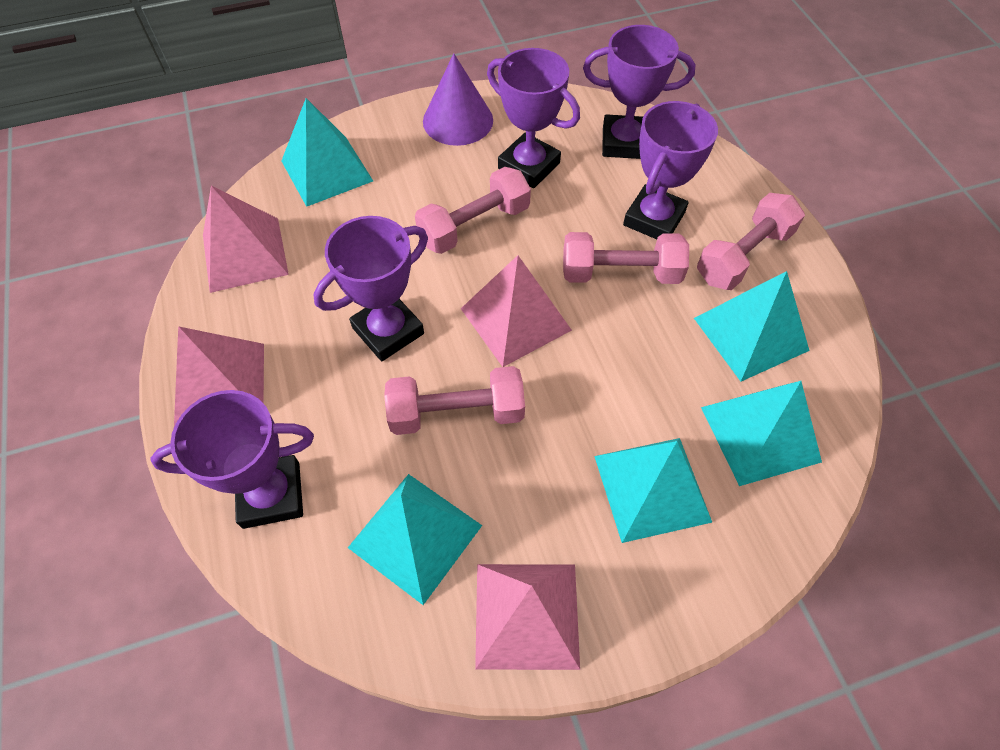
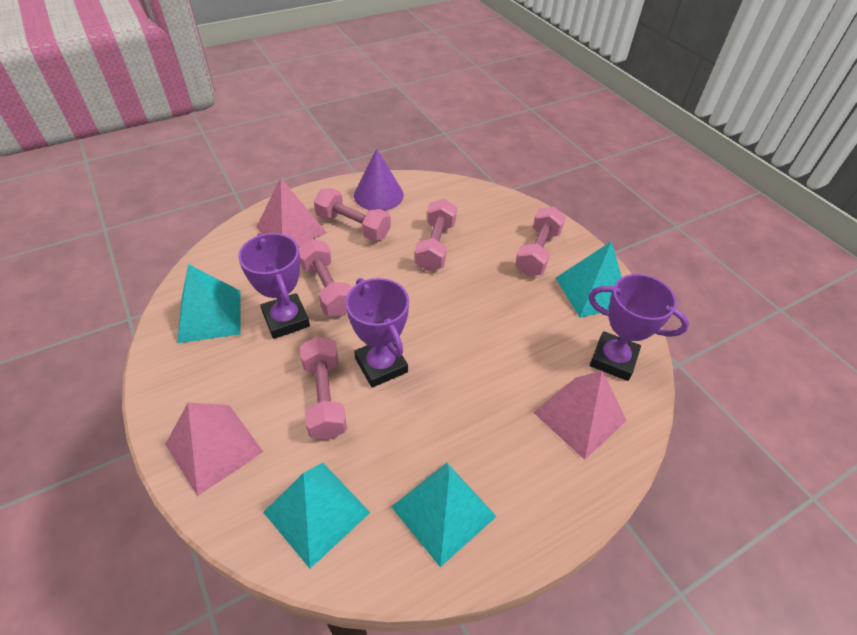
pink dumbbell: [384,366,525,435] [415,167,531,254] [563,232,689,284] [697,193,805,290] = 4 -> [299,239,352,316] [300,337,347,440] [314,188,391,241] [415,199,457,271] [515,206,566,276] = 5
pink pyramid: [174,326,264,427] [203,186,289,293] [461,255,572,367] [475,564,580,670] = 4 -> [165,403,263,496] [256,178,327,247] [533,370,627,460] = 3
purple trophy: [150,390,314,529] [314,216,428,361] [487,48,580,188] [583,25,695,159] [623,101,718,239] = 5 -> [238,233,310,339] [346,278,409,388] [589,274,689,381] = 3
turquoise pyramid: [281,98,373,207] [348,474,482,605] [594,438,712,543] [694,271,809,382] [701,381,822,486] = 5 -> [177,264,241,343] [263,463,370,569] [391,463,497,567] [556,241,622,318] = 4

